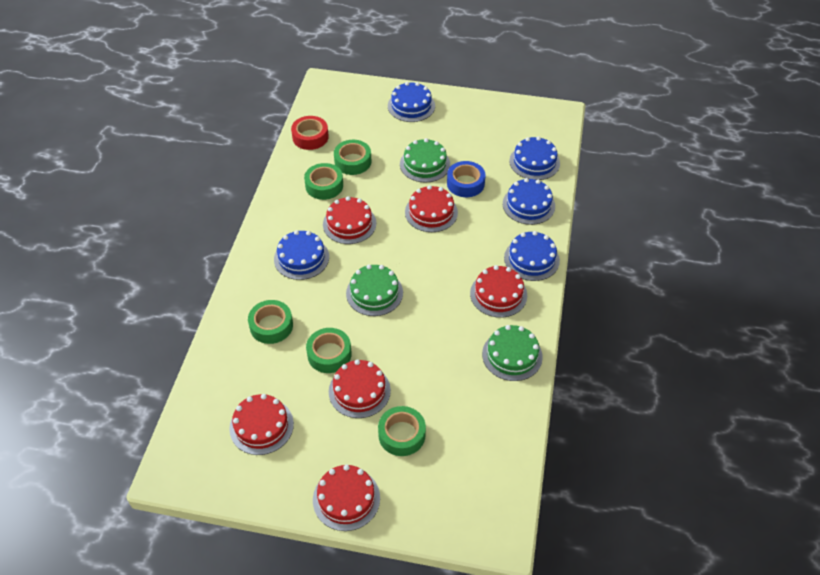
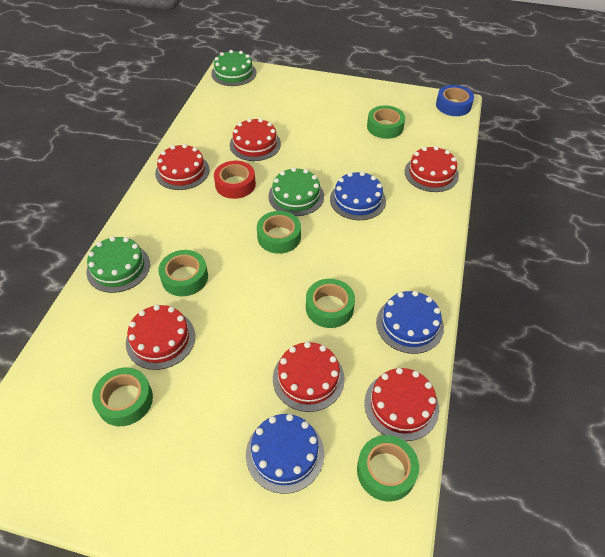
blue cake: [274,230,329,280] [388,82,435,122] [503,178,555,225] [504,231,560,281] [509,136,560,180] = 5 -> [246,414,324,494] [330,171,386,220] [376,291,444,354] = 3
green tape: [248,300,293,344] [304,163,343,200] [306,328,352,373] [334,140,371,175] [378,406,426,456] = 5 -> [92,367,153,426] [158,250,208,296] [257,211,301,254] [306,279,355,328] [357,435,419,502] [367,105,405,139] = 6

